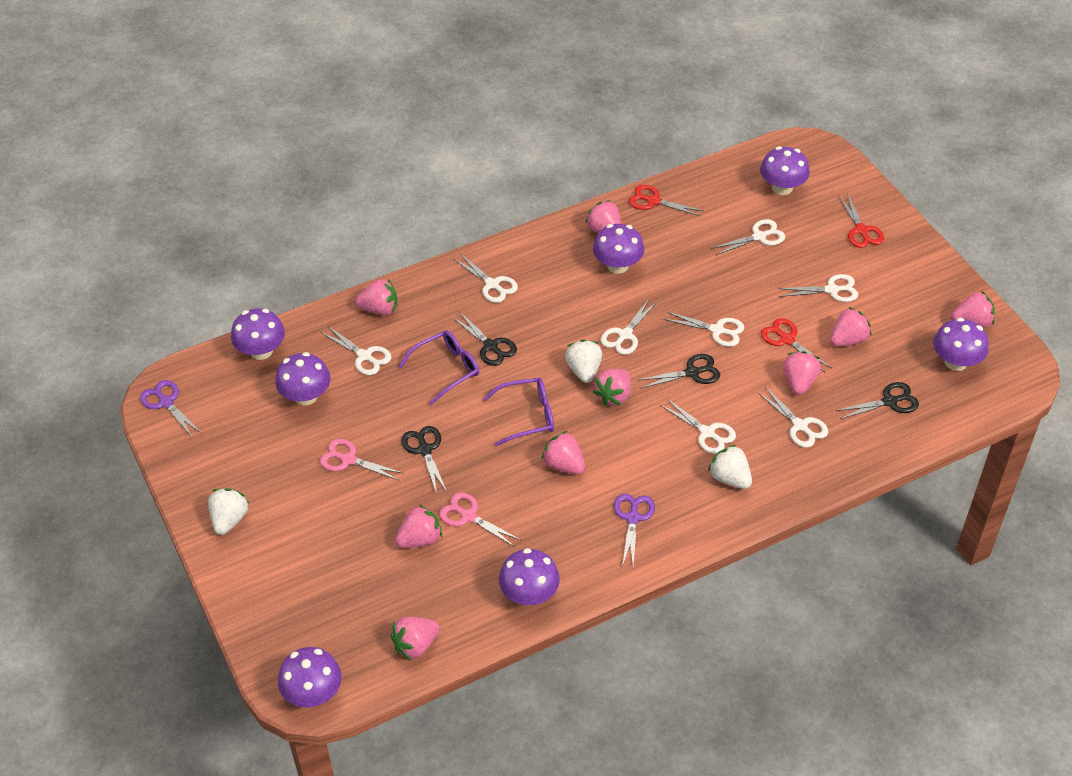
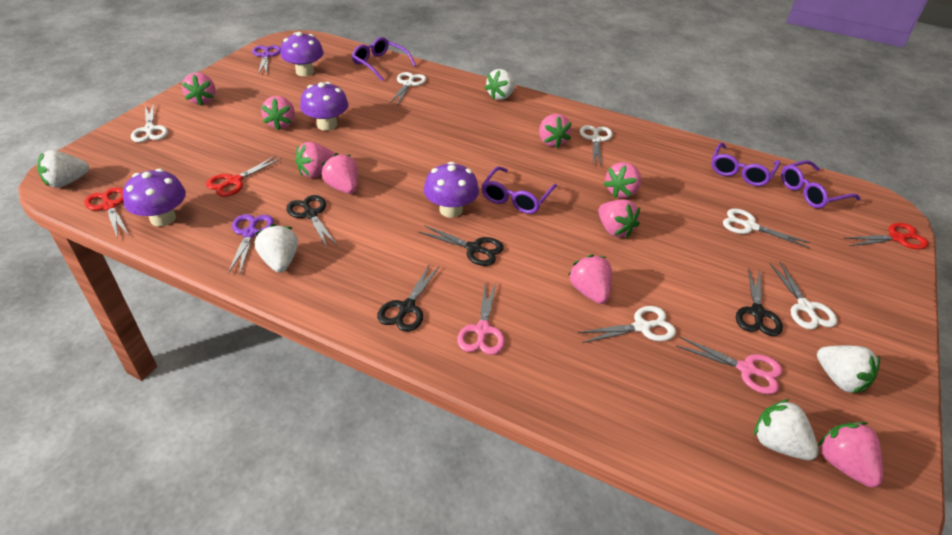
purple glasses: [398,331,479,405] [483,378,554,446] = 2 -> [352,37,416,81] [481,166,557,214] [711,142,780,186] [781,160,861,208] = 4
purple mushroom: [231,308,285,360] [275,352,331,405] [278,647,342,708] [499,548,560,606] [593,224,644,274] [760,146,810,195] [933,318,988,371] = 7 -> [123,169,186,226] [280,32,324,76] [300,82,349,131] [424,162,479,218] = 4
white scissors: [322,327,391,375] [453,254,518,303] [600,299,658,355] [660,398,736,454] [663,311,744,347] [711,219,785,256] [757,387,828,448] [778,274,858,302] = 8 -> [131,103,168,142] [390,72,427,106] [578,306,676,343] [580,125,613,167] [723,208,810,248] [770,262,837,330] = 6
white strawberry: [208,488,249,535] [565,339,602,383] [708,445,752,489] = 3 -> [37,150,89,188] [255,224,298,273] [485,69,516,100] [754,399,819,460] [817,345,880,393] = 5

